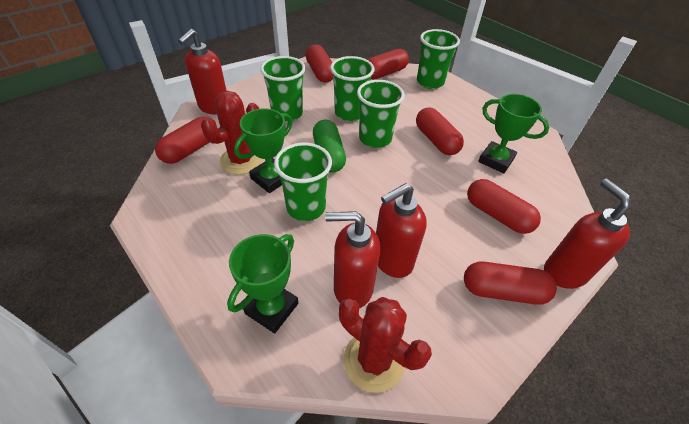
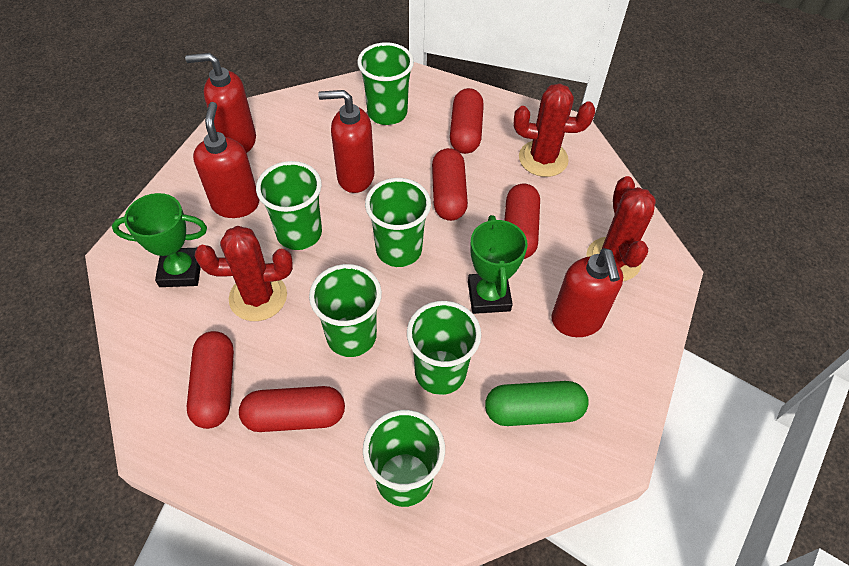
green cup: [260,56,305,122] [274,143,332,221] [330,56,374,121] [357,80,405,148] [417,29,460,89] = 5 -> [256,161,322,250] [309,264,382,357] [357,42,414,125] [363,410,445,507] [365,178,431,267] [407,301,481,395] = 6
green trophy: [227,234,298,333] [234,108,293,193] [478,94,549,173] = 3 -> [112,193,207,287] [468,215,528,314] = 2
red cactus: [201,91,262,175] [339,297,432,393] = 2 -> [195,226,293,321] [513,83,595,177] [586,176,656,281] = 3
red capsule: [155,117,209,164] [305,44,333,83] [368,49,409,79] [416,107,464,155] [464,261,557,304] [467,179,541,234] = 6 -> [187,331,234,429] [239,386,345,432] [432,148,468,221] [450,88,484,154] [504,184,540,259] = 5

